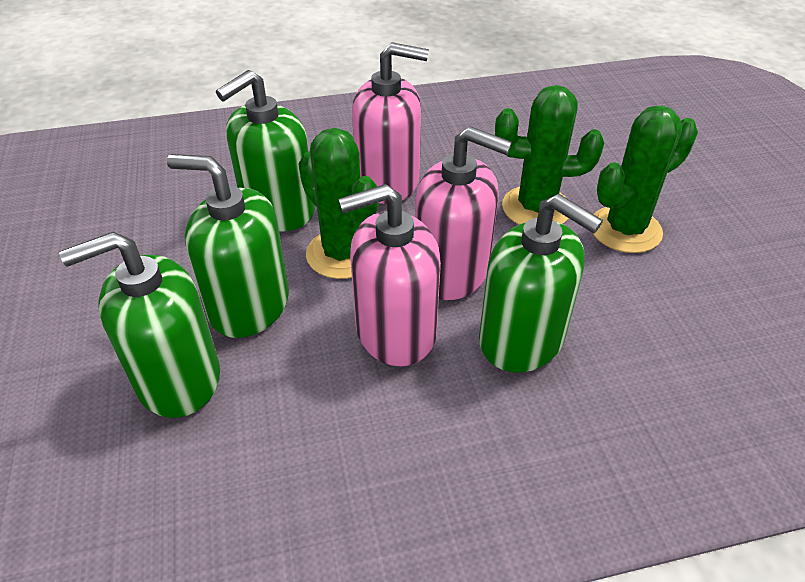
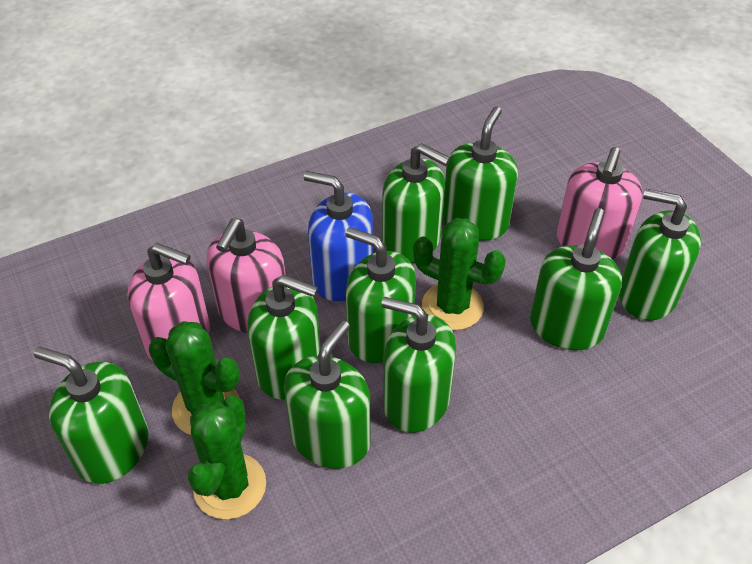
blue soap dispenser: none = 0 -> [303,171,373,301] = 1
green soap dispenser: [59,232,220,418] [167,154,289,338] [216,70,315,232] [479,194,603,373] = 4 -> [34,347,149,484] [247,275,321,400] [284,320,371,469] [345,227,416,363] [381,297,456,433] [382,143,450,263] [443,106,518,241] [530,208,622,350] [619,189,701,321] = 9

